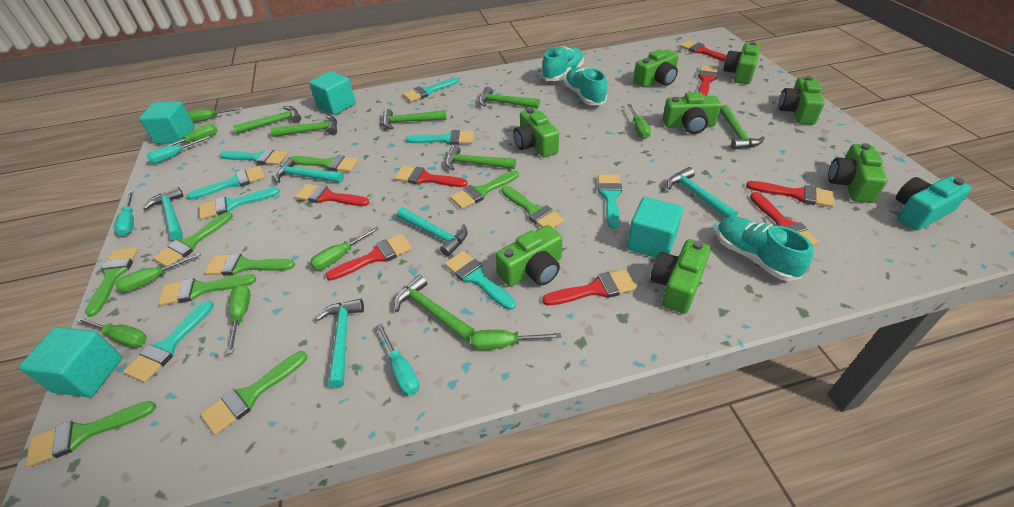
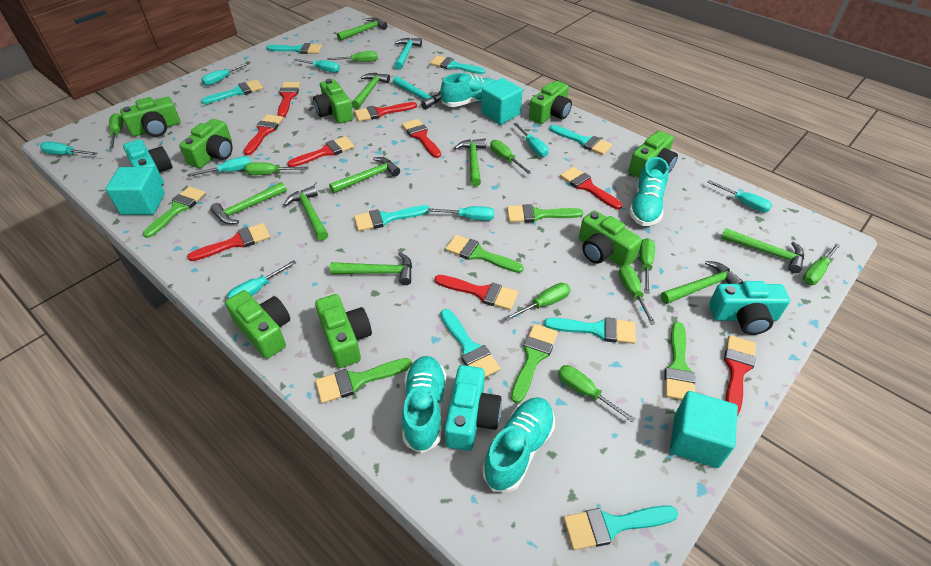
green brush: [26,401,156,467] [85,247,139,317] [153,212,233,266] [158,274,256,306] [200,351,307,435] [204,253,295,276] [291,155,358,172] [450,170,519,209] [502,186,564,228] = 9 -> [143,186,206,238] [315,358,412,403] [445,235,524,273] [507,204,583,223] [511,324,558,403] [665,322,695,400] = 6
green hammer: [233,106,301,134] [270,115,337,137] [383,109,446,130] [394,275,475,342] [445,145,516,171] [479,87,540,108] [720,105,765,150] = 7 -> [210,182,287,224] [284,186,328,241] [329,157,400,194] [330,252,412,285] [337,18,388,41] [352,73,390,109] [454,139,486,186] [661,261,743,304] [721,228,804,273] = 9
green screwdriver: [77,317,147,348] [115,252,201,292] [156,124,218,150] [188,107,243,123] [227,284,250,354] [310,226,379,270] [470,330,561,350] [627,104,651,139] = 8 -> [109,113,124,149] [245,162,308,175] [328,51,378,62] [490,140,532,174] [504,283,570,321] [558,365,636,423] [619,264,656,325] [640,238,655,294] [803,243,841,285] = 9
red brush: [295,184,370,206] [325,234,412,281] [394,166,468,187] [542,269,637,305] [679,40,727,62] [698,65,719,96] [746,181,835,208] [750,192,819,245] = 8 -> [187,223,270,261] [243,114,283,155] [278,82,300,117] [287,136,354,167] [354,102,417,122] [402,119,441,158] [434,275,518,310] [560,167,622,209] [724,335,756,416] = 9
turquoise camera: [896,176,972,231] = 1 -> [123,139,173,185] [445,365,502,451] [709,281,790,335] = 3
turquoise cube: [19,327,122,397] [139,101,195,144] [309,71,356,115] [627,197,683,258] = 4 -> [106,167,165,215] [481,78,523,124] [670,391,738,468] = 3
turquoise hammer: [143,187,183,240] [274,157,344,183] [316,299,364,388] [397,208,468,256] [667,167,738,218] = 5 -> [393,76,441,109] [394,38,422,70] = 2
turquoise screwdriver: [114,191,134,236] [146,136,211,163] [377,323,419,396] = 3 -> [40,141,97,155] [187,156,252,177] [201,62,249,86] [227,260,296,299] [294,59,340,73] [428,206,494,221] [514,123,549,157] [707,180,772,212] = 8
turquoise shoe: [541,46,584,81] [564,67,607,105] [717,217,813,281] = 3 -> [402,356,447,453] [441,73,496,107] [482,397,555,492] [629,157,669,226] = 4

